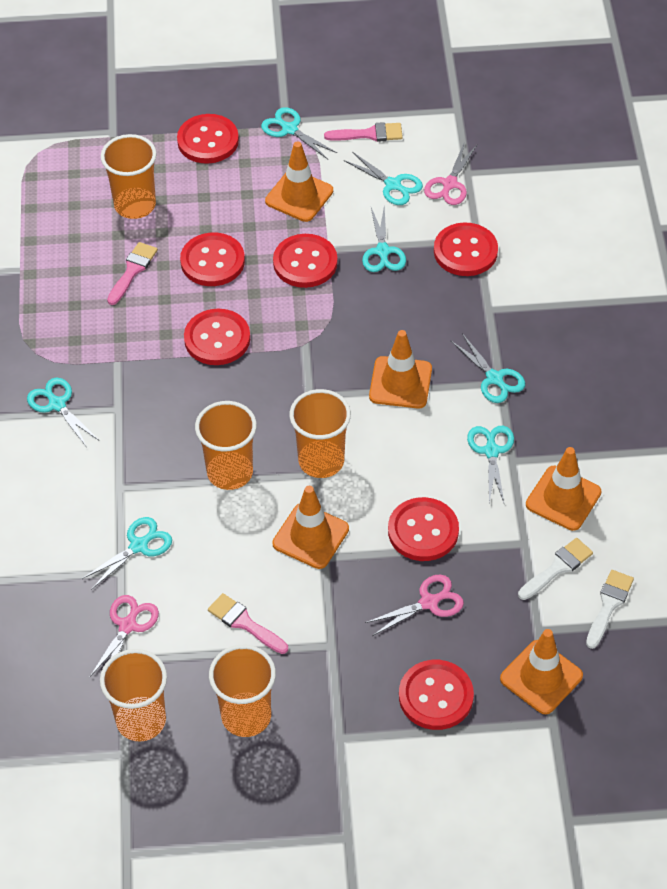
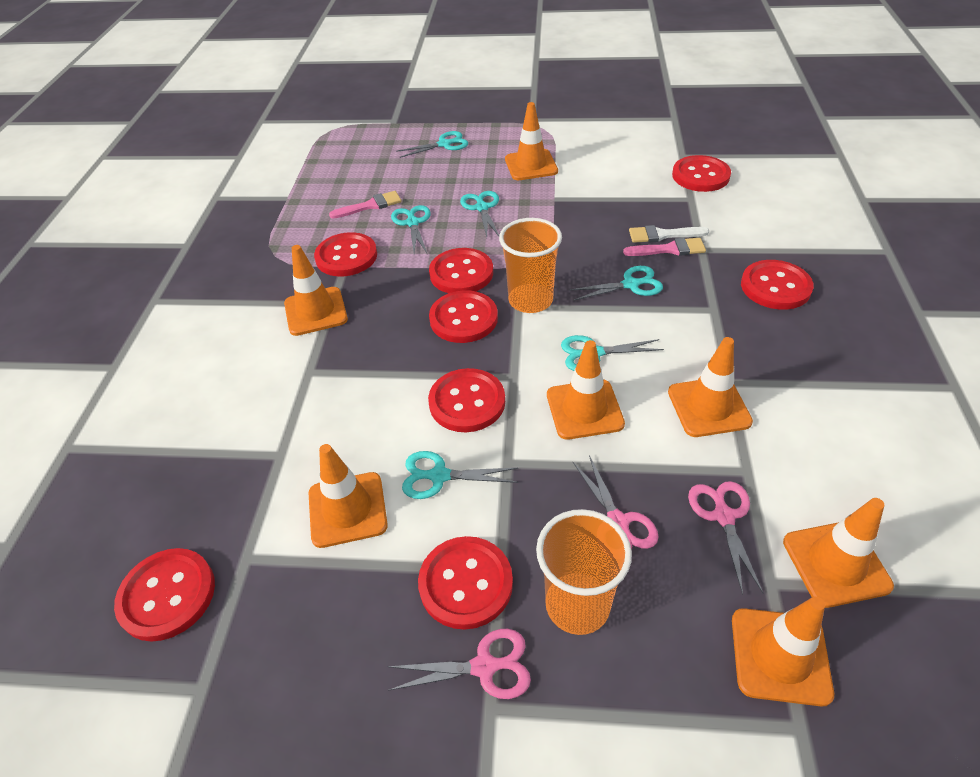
orange cup: [100,649,167,742] [101,134,157,219] [195,401,257,490] [209,645,276,737] [289,389,351,478] = 5 -> [499,218,562,313] [536,509,632,635] = 2
orange traffic cone: [265,141,333,222] [272,486,349,569] [369,330,432,409] [500,629,583,714] [526,447,601,531] = 5 -> [284,245,348,336] [308,444,388,548] [505,102,558,180] [547,340,625,440] [668,337,753,437] [732,596,834,707] [783,498,894,608] = 7
pink brush: [107,242,158,305] [208,593,288,654] [324,122,403,142] = 3 -> [329,191,402,219] [623,238,706,256] = 2
red button: [177,114,239,164] [180,233,245,286] [184,309,250,365] [273,234,338,288] [388,497,459,561] [399,660,474,730] [434,222,498,276] = 7 -> [114,548,215,642] [314,232,377,276] [418,536,513,630] [428,368,505,432] [429,248,493,293] [429,291,498,343] [672,155,731,192] [741,260,814,310] = 8
turquoise scissors: [27,377,99,447] [82,517,172,590] [261,107,337,159] [344,152,423,205] [362,205,406,272] [450,333,525,403] [467,426,514,502] = 7 -> [391,205,431,253] [396,131,468,158] [402,451,518,499] [460,191,499,237] [561,335,664,371] [569,266,663,300] = 6
white brush: [518,538,593,600] [586,570,634,649] = 2 -> [629,225,709,243] = 1

